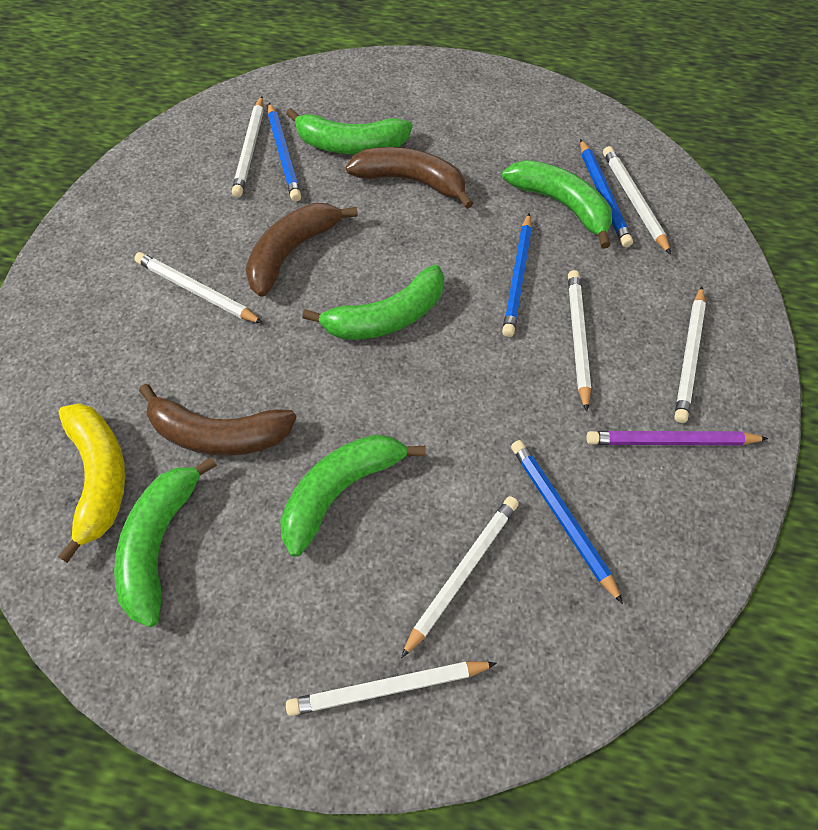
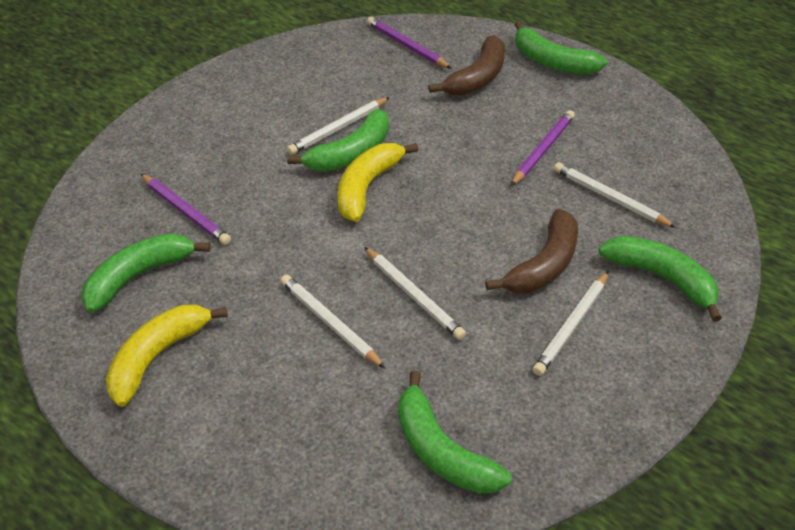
blue pencil: [268,103,301,202] [502,213,532,337] [511,440,623,604] [580,139,633,247] = 4 -> none = 0
brown banana: [139,384,297,456] [246,203,358,297] [346,147,473,209] = 3 -> [428,35,505,96] [485,209,578,293] = 2
purple pencil: [586,431,769,445] = 1 -> [141,174,231,245] [367,17,452,69] [511,110,575,186] = 3
white pencil: [134,252,263,323] [232,96,264,197] [286,662,497,716] [401,496,519,658] [568,270,591,412] [603,146,671,255] [674,286,706,423] = 7 -> [280,275,385,368] [287,97,390,155] [364,247,466,340] [533,271,609,376] [554,162,677,228] = 5
yellow banana: [58,403,125,563] = 1 -> [106,305,228,407] [337,143,418,222] = 2

